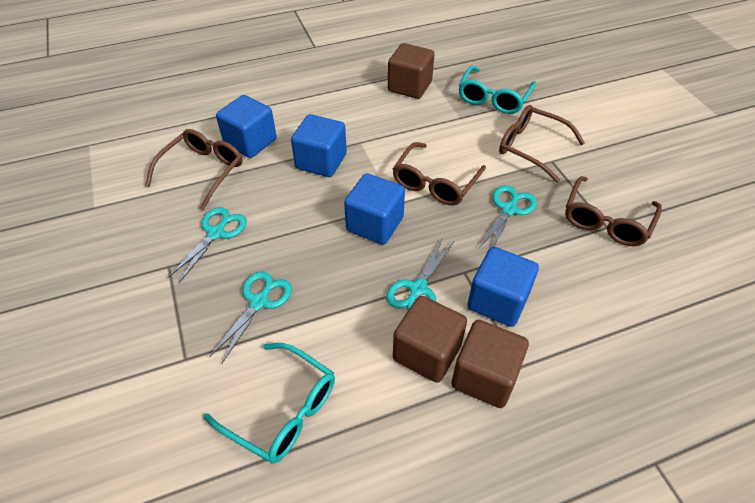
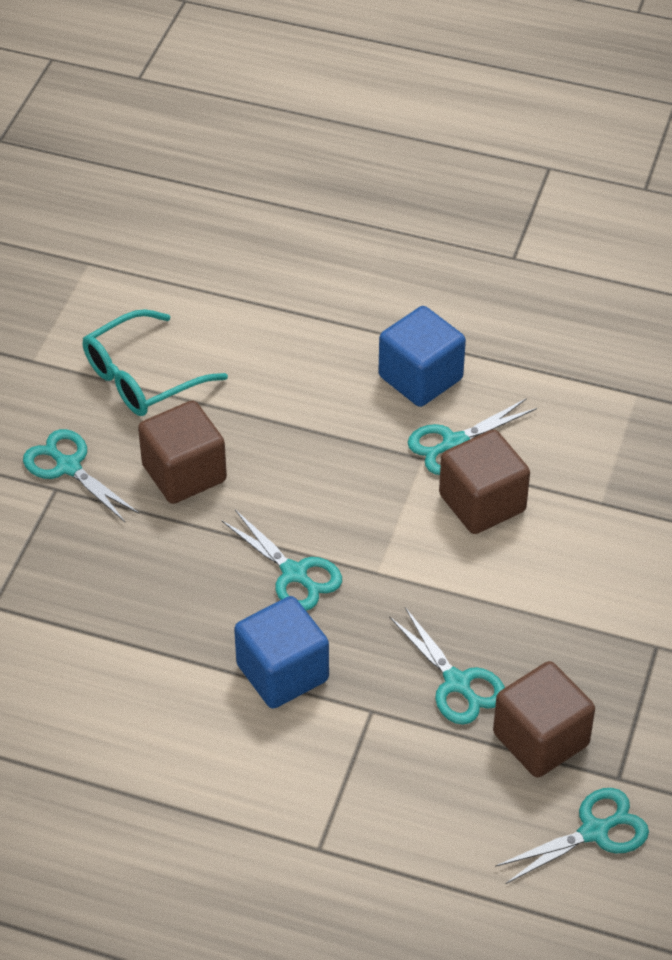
blue cube: [216,95,277,158] [291,114,347,177] [344,173,405,245] [467,247,539,327] = 4 -> [234,596,329,709] [378,306,466,407] = 2
brown glasses: [145,129,243,210] [393,142,486,205] [499,105,585,183] [565,176,662,246] = 4 -> none = 0
turquoise glasses: [204,343,335,464] [458,65,536,114] = 2 -> [83,309,228,416] = 1
turquoise scissors: [167,207,247,283] [209,271,292,364] [386,239,454,310] [478,185,537,249] = 4 -> [23,429,139,522] [221,510,342,611] [389,607,505,725] [408,398,537,475] [495,788,649,884] = 5

